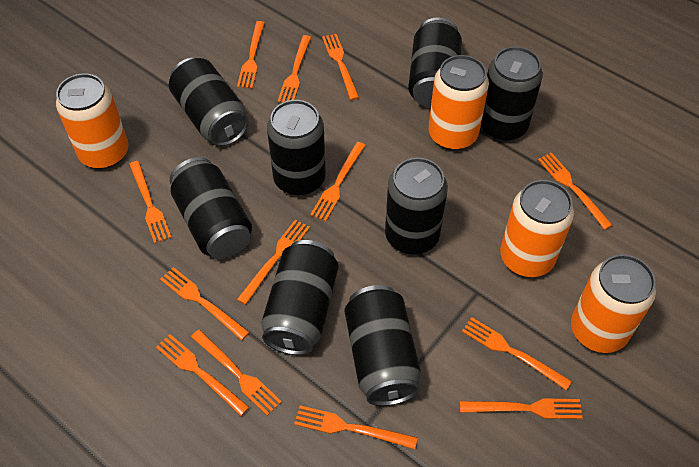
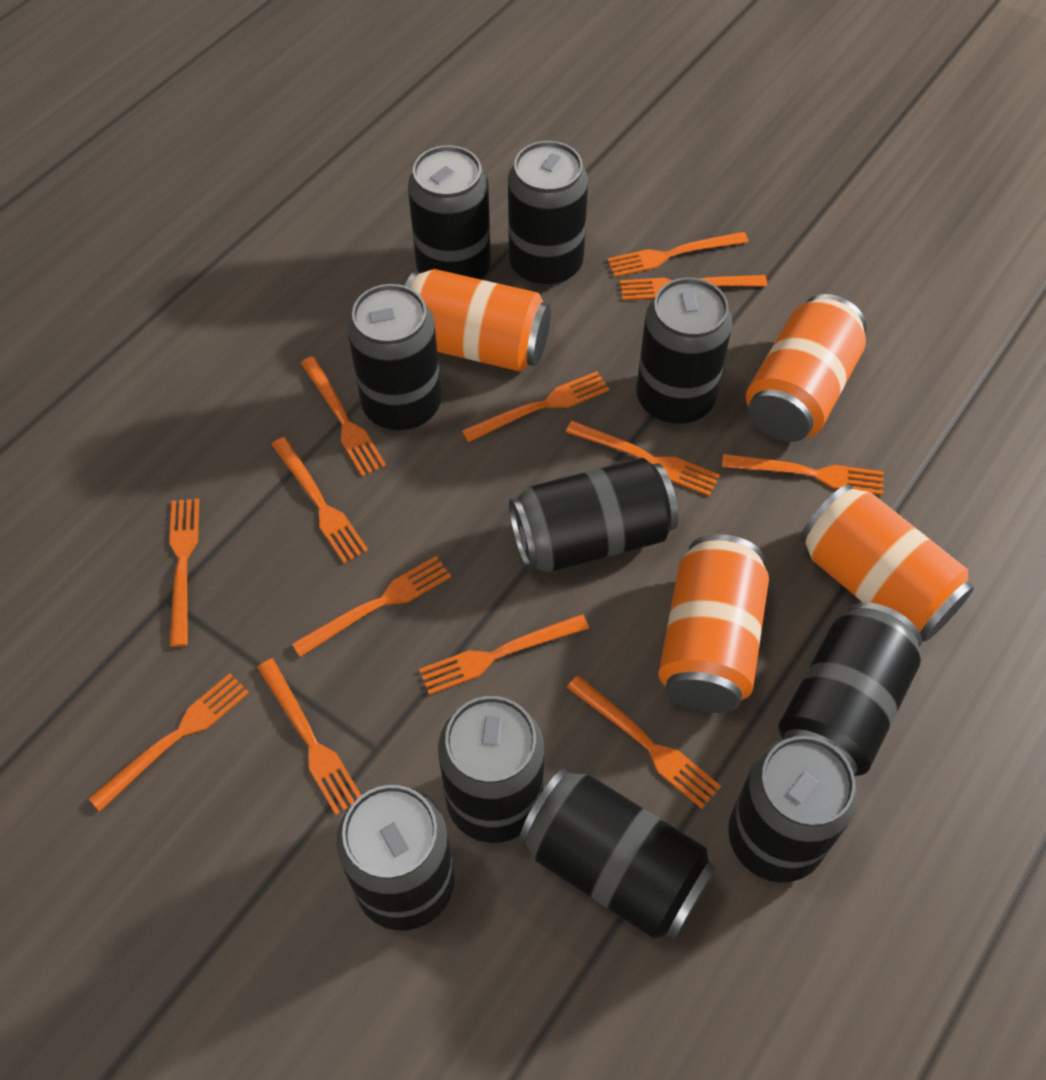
black can: [169,57,249,146] [170,157,252,259] [261,240,338,355] [267,100,326,196] [345,285,421,406] [385,158,448,254] [408,17,462,108] [481,46,543,142] = 8 -> [337,785,454,931] [347,284,441,431] [408,145,491,279] [438,696,544,843] [508,141,588,287] [509,458,679,572] [519,769,716,939] [636,278,733,424] [728,736,858,883] [778,602,922,776] = 10

